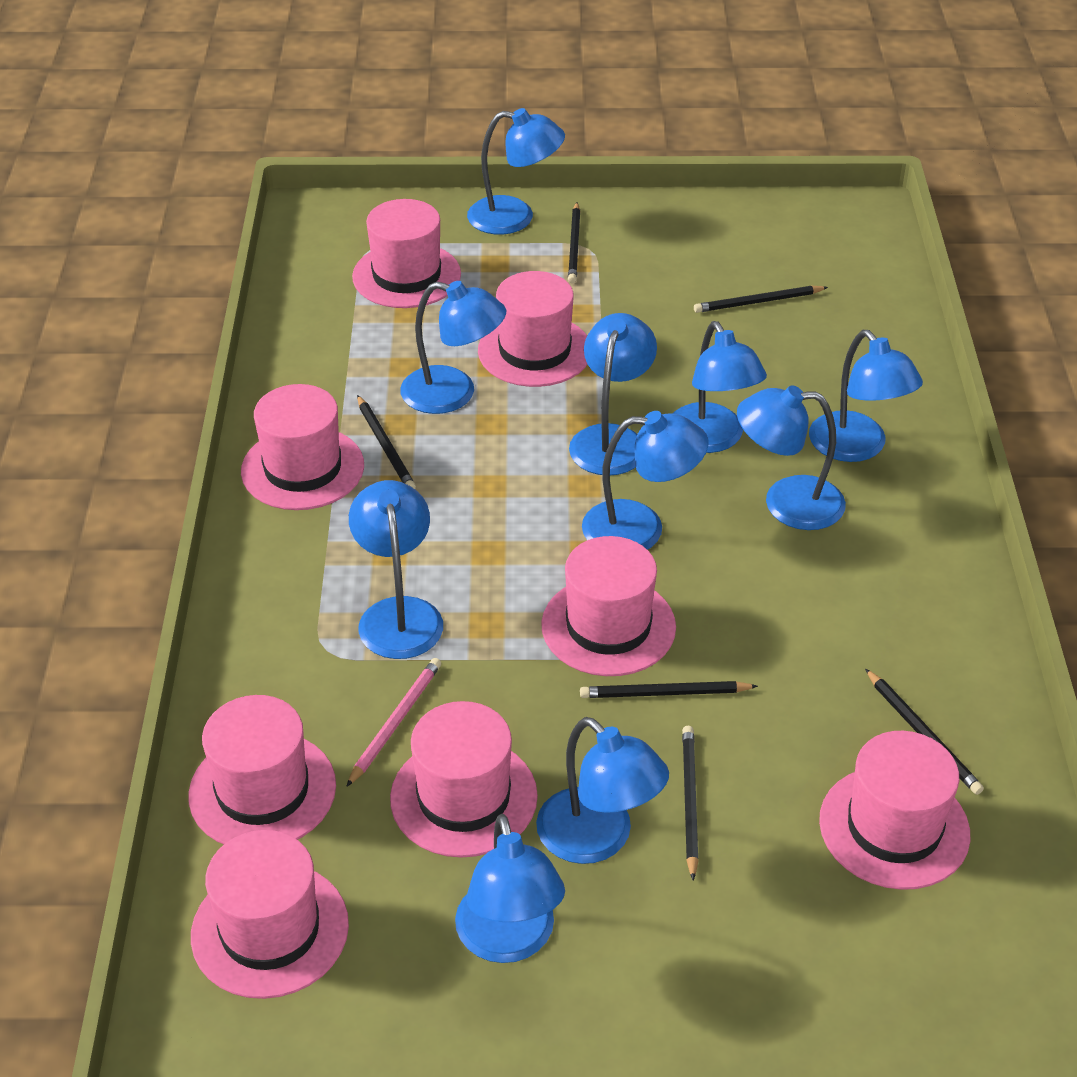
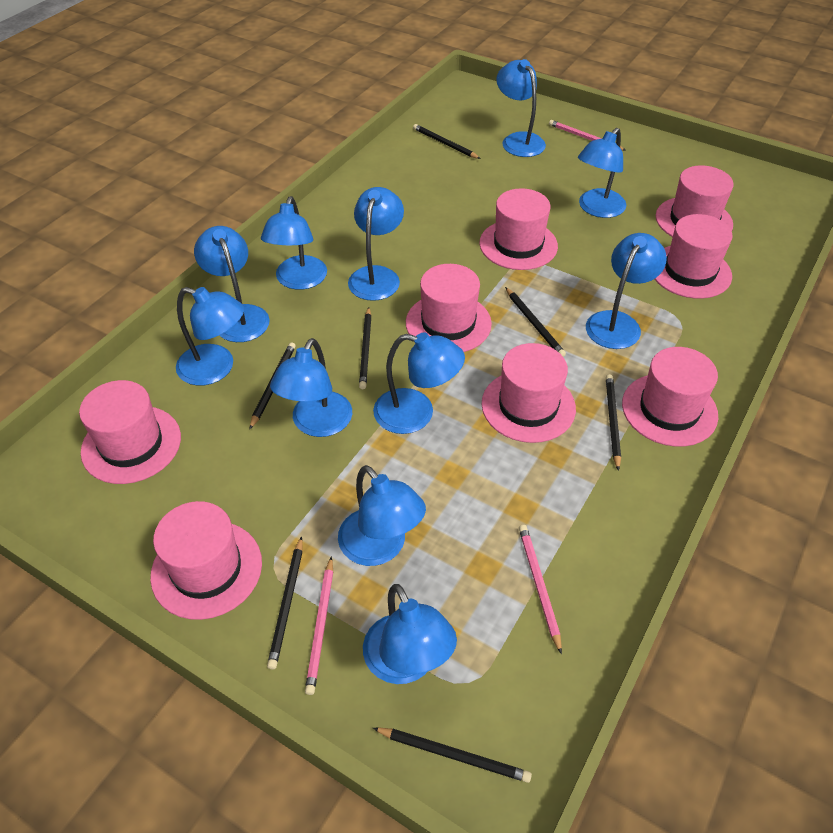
black pencil: [357,395,416,489] [568,202,581,283] [580,681,758,698] [682,726,699,880] [694,286,828,313] [865,668,984,795] = 6 -> [250,342,296,429] [267,536,303,669] [359,307,372,389] [373,727,532,783] [413,124,481,159] [505,287,566,357] [606,374,621,471] = 7
blue lamp: [349,480,443,659] [400,281,506,414] [455,814,565,963] [467,108,565,235] [536,717,669,864] [569,313,657,475] [582,411,709,550] [673,321,767,453] [737,385,846,530] [809,330,923,462] = 10 -> [176,287,244,386] [194,226,270,342] [261,196,327,290] [270,338,352,437] [338,465,426,566] [348,187,404,301] [363,584,457,684] [373,332,465,434] [496,59,546,157] [578,128,626,218] [586,233,667,349] = 11
pink pencil: [346,658,441,787] = 1 -> [305,556,333,695] [519,525,562,654] [549,120,626,151] = 3

